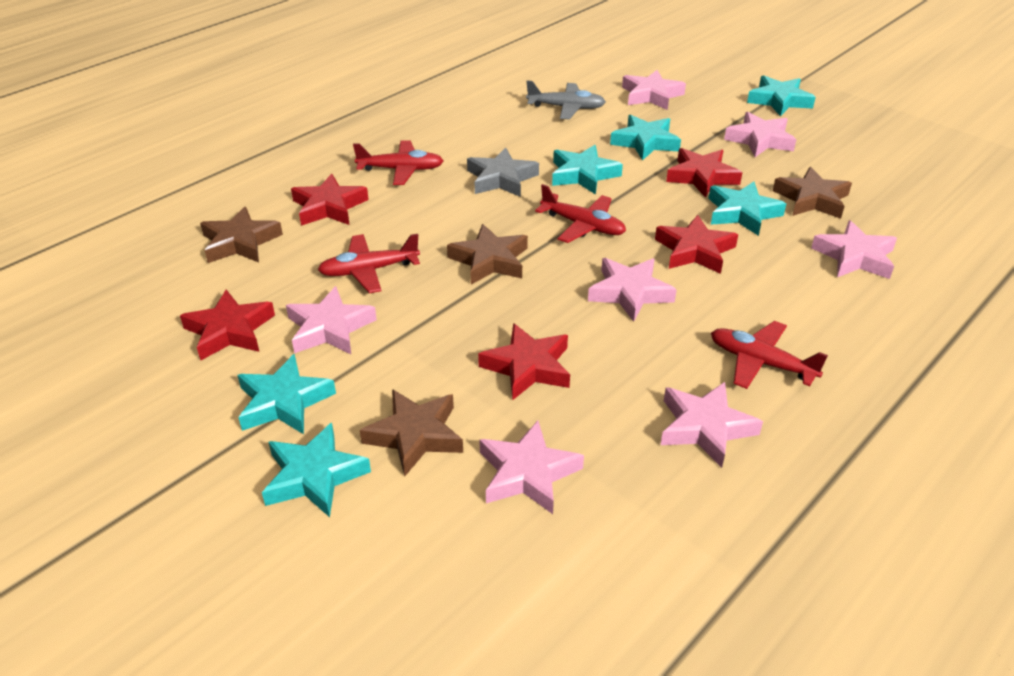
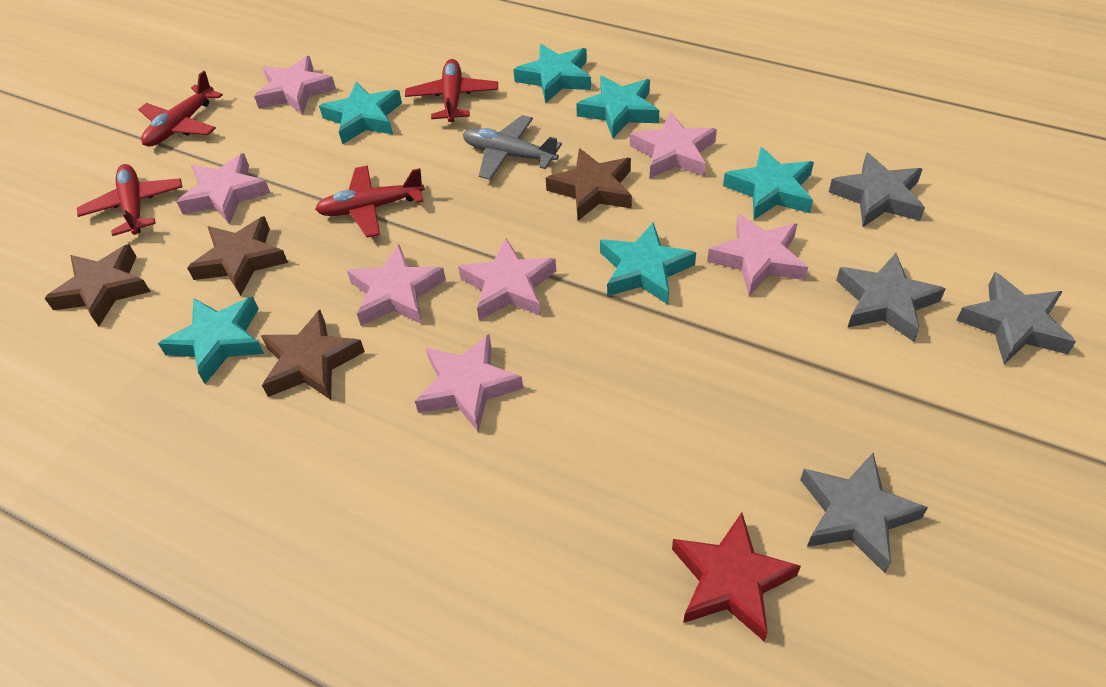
grey star: [467,148,539,197] = 1 -> [800,453,928,573] [829,152,925,227] [836,253,945,342] [956,272,1076,365] = 4
red star: [180,290,275,360] [291,174,369,226] [478,323,570,400] [655,215,738,274] [666,148,742,198] = 5 -> [672,512,801,641] = 1

